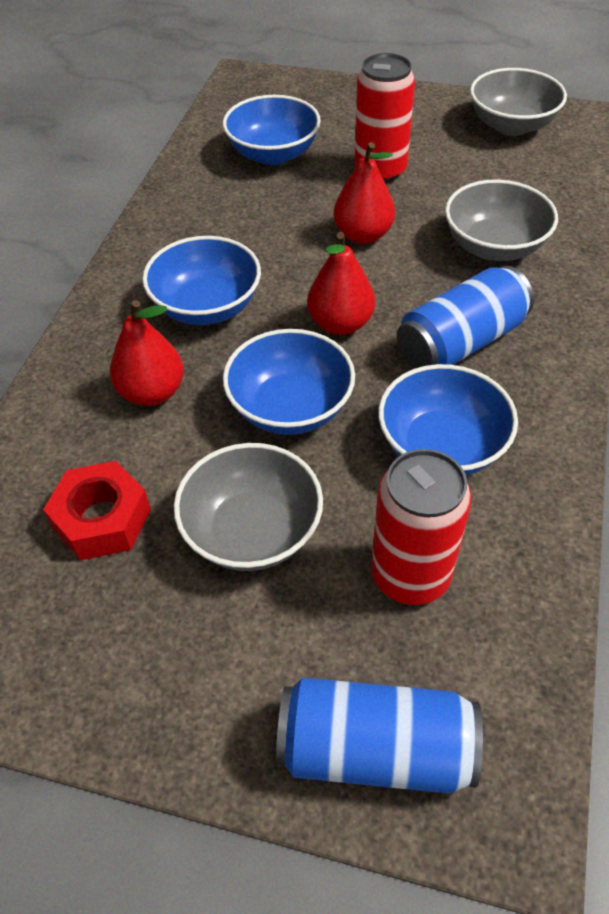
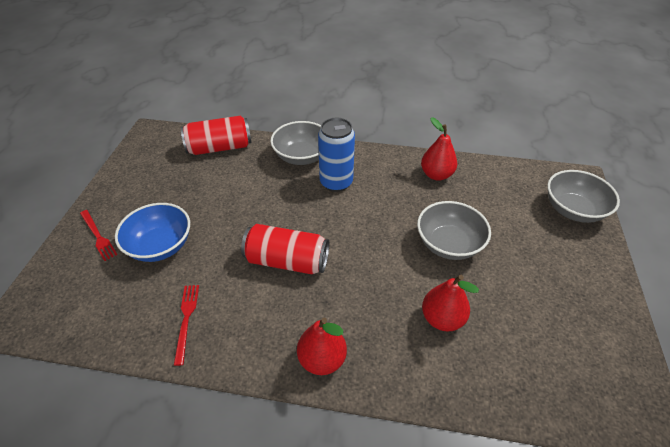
blue bowl: [142,236,261,325] [223,95,321,165] [223,329,355,435] [378,364,518,475] = 4 -> [115,203,190,262] = 1
blue can: [276,677,483,794] [397,266,534,369] = 2 -> [318,118,355,192] = 1
red fork: none = 0 -> [80,210,117,261] [174,285,199,366] = 2
red nut: [43,461,151,560] = 1 -> none = 0

